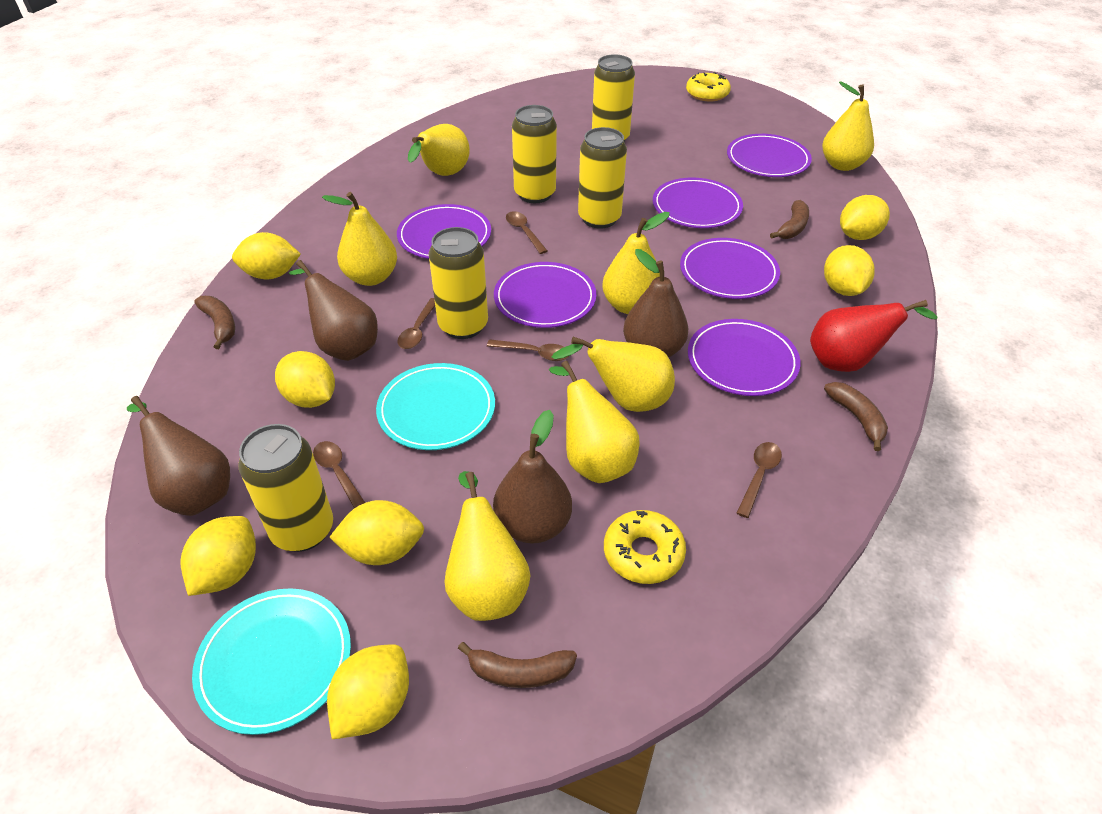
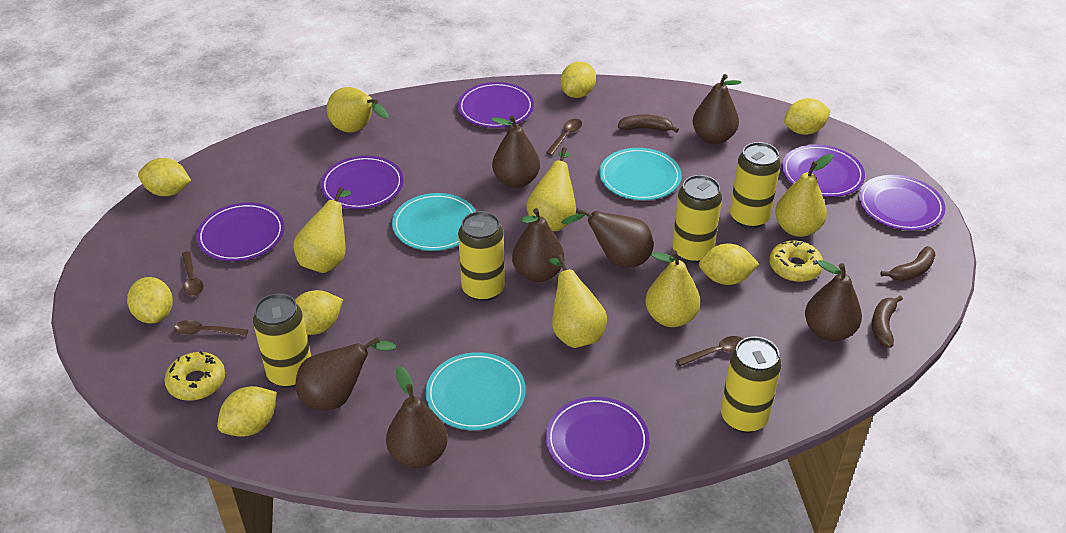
brown banana: [194,296,235,349] [458,642,577,688] [770,200,809,239] [824,382,888,451] = 4 -> [618,114,679,132] [872,295,903,348] [880,246,936,281] = 3
brown pear: [127,396,230,516] [289,260,378,361] [493,410,572,544] [623,249,688,358] = 4 -> [296,337,396,410] [386,366,448,468] [491,115,540,188] [512,208,564,282] [561,208,653,268] [693,74,742,144] [805,260,862,342] = 7
brown spoon: [313,441,365,508] [397,298,435,349] [487,339,569,361] [506,211,547,254] [737,442,782,518] = 5 -> [174,320,248,336] [182,251,204,296] [546,119,582,155] [676,336,743,366] = 4
red pear: [810,300,938,372] = 1 -> none = 0
turquoise plate: [192,588,351,735] [376,363,495,450] = 2 -> [392,193,476,251] [426,352,526,430] [600,148,682,200] = 3
yellow pear: [322,192,397,286] [408,124,470,176] [444,471,530,621] [549,361,640,483] [552,337,675,412] [602,212,670,314] [822,81,874,171] = 7 -> [293,187,351,273] [327,87,389,133] [526,147,576,231] [549,255,607,348] [645,250,700,327] [775,154,833,237] = 6

